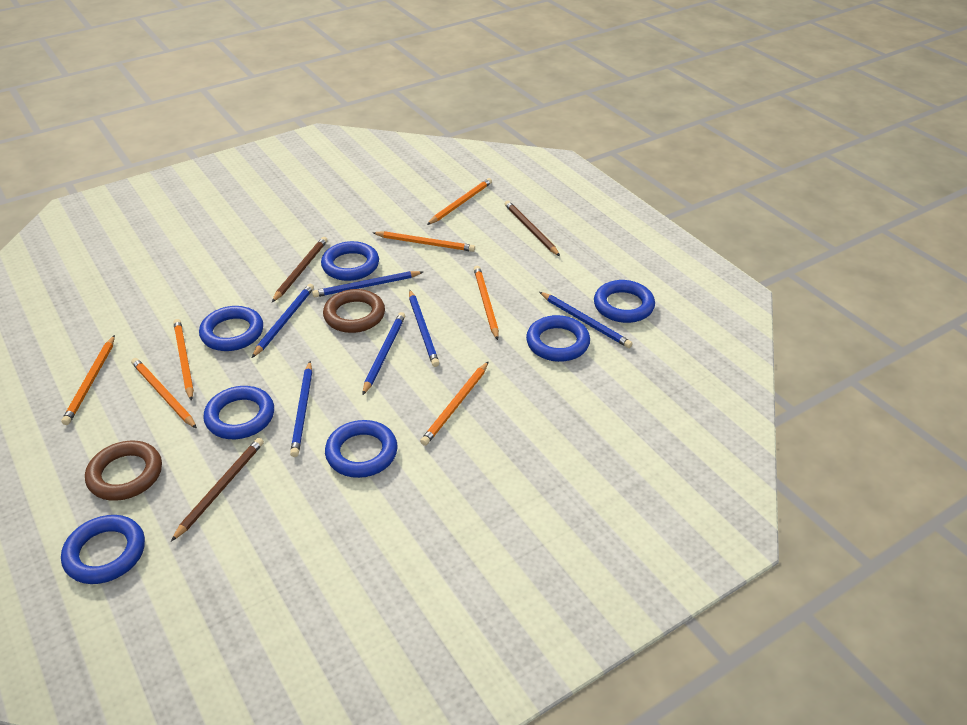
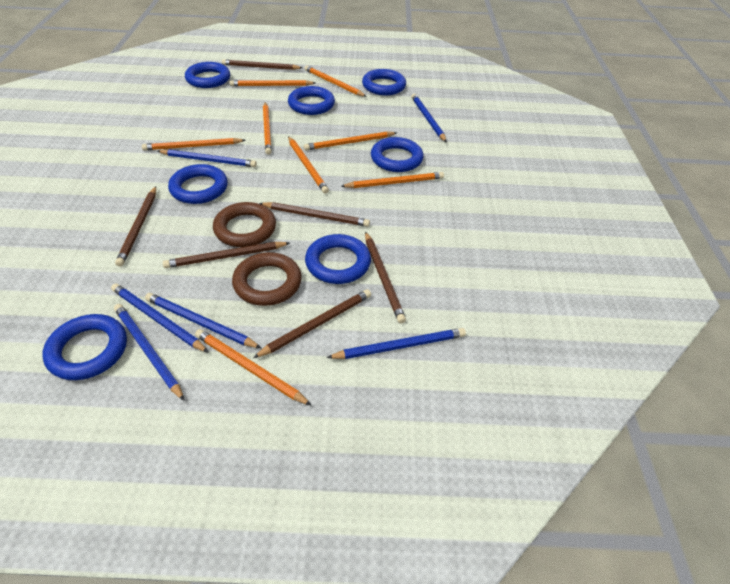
brown pencil: [171,438,264,541] [272,237,327,302] [505,201,560,256] = 3 -> [115,186,156,266] [163,242,290,268] [222,59,302,70] [253,289,371,358] [259,202,370,227] [365,231,406,323] = 6
orange pencil: [61,335,115,425] [131,358,197,429] [173,319,194,401] [373,231,475,252] [420,361,489,446] [427,178,492,225] [474,266,499,340] = 7 -> [142,138,245,151] [195,329,312,406] [229,80,315,86] [263,102,272,155] [288,136,329,194] [304,131,397,150] [305,65,367,97] [341,172,444,188] = 8

